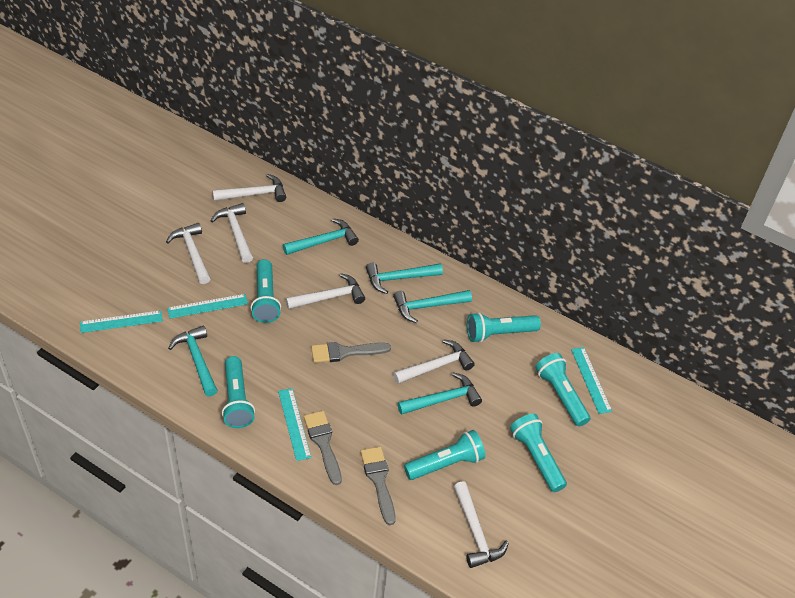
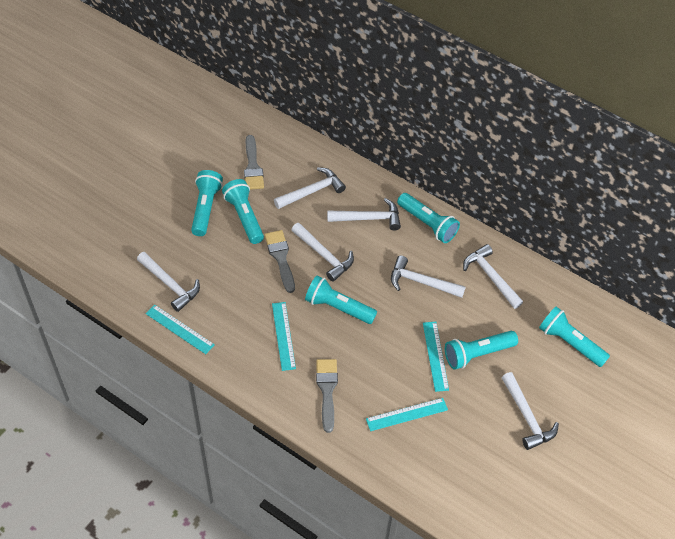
turquoise hammer: [168,325,218,397] [283,218,359,255] [366,263,443,294] [393,290,472,323] [397,372,482,415] = 5 -> none = 0
white hammer: [166,223,211,284] [211,203,253,263] [213,174,286,202] [286,273,365,309] [393,339,475,384] [454,481,509,568] = 6 -> [137,252,200,312] [274,167,346,209] [291,223,354,282] [327,198,401,231] [391,256,466,298] [463,244,523,309] [501,372,559,450] = 7

